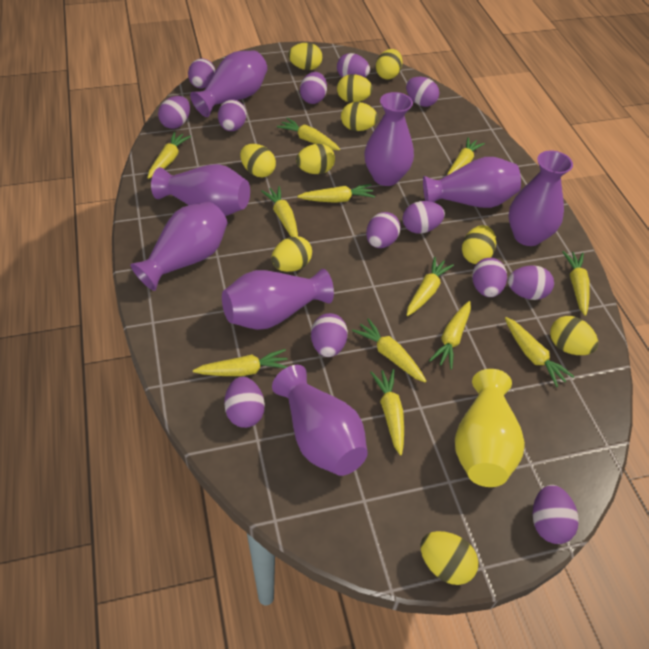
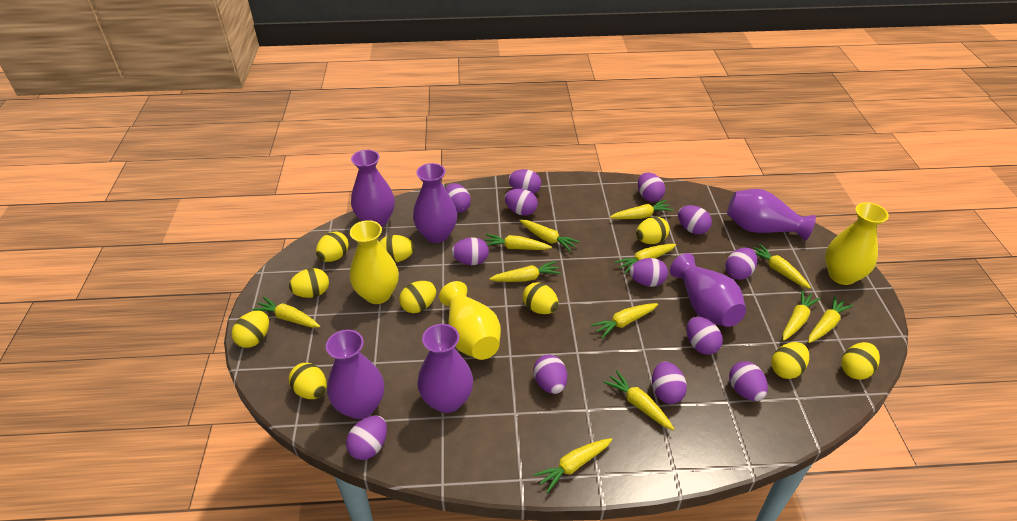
purple vase: [130,202,227,291] [151,164,250,216] [190,50,267,117] [222,269,334,330] [272,365,368,476] [364,92,414,186] [423,157,521,208] [508,150,573,246] = 8 -> [326,330,384,419] [351,150,395,227] [413,163,457,243] [417,324,473,413] [670,253,746,327] [727,189,816,241] = 6
yellow vase: [455,369,525,487] = 1 -> [350,220,399,304] [439,281,501,360] [825,202,889,285] = 3

